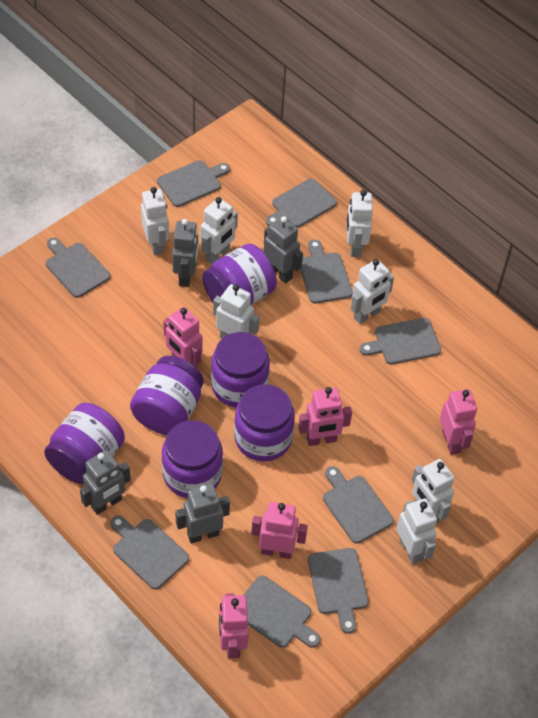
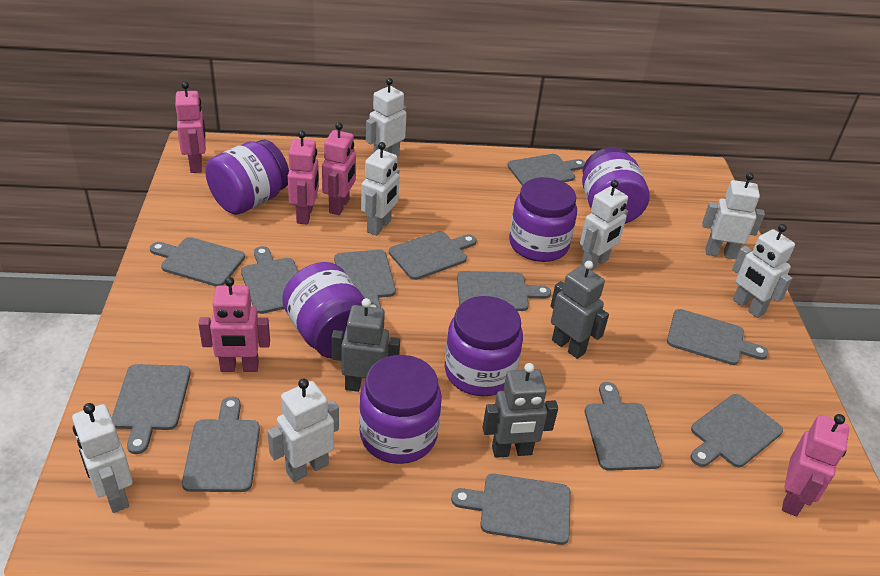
grey cutting board: [46,237,111,298] [110,515,189,590] [157,160,230,207] [244,575,320,648] [266,178,337,228] [300,239,353,304] [308,548,369,634] [323,466,394,544] [360,318,441,365] = 9 -> [112,364,191,454] [150,237,245,286] [182,397,260,492] [241,246,298,314] [334,250,396,308] [389,231,476,280] [451,474,571,545] [457,271,551,311] [507,154,585,186] [585,382,662,471] [667,309,768,365] [690,394,783,467] = 12
grey robot: [80,450,131,515] [172,219,198,287] [175,484,230,544] [264,216,303,283] = 4 -> [332,298,400,392] [483,363,558,458] [550,261,609,359] = 3

